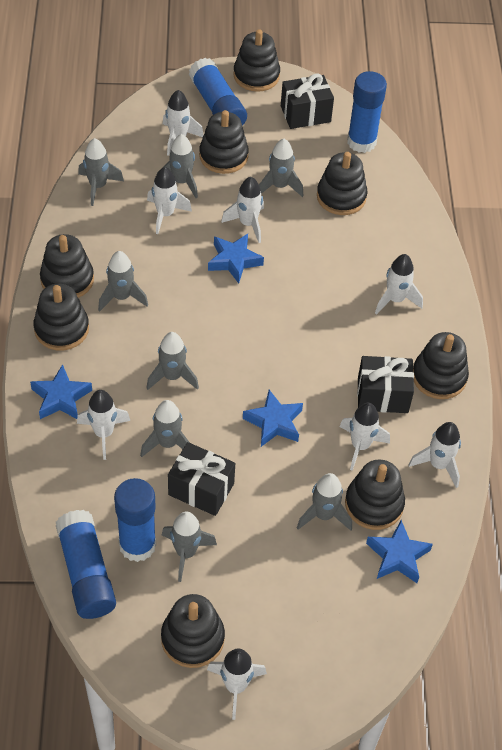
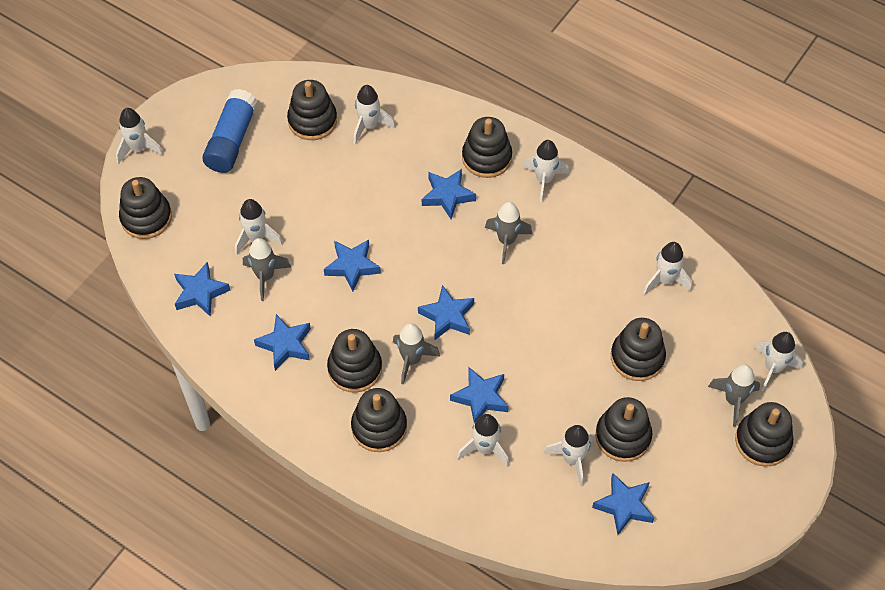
black gift: [168,442,235,516] [281,73,334,129] [357,356,414,413] = 3 -> none = 0
blue glue stick: [56,510,116,619] [114,478,156,562] [189,58,247,126] [347,71,387,153] = 4 -> [202,89,258,173] = 1
blue star: [30,364,92,419] [208,234,264,283] [243,390,303,447] [366,520,433,583] = 4 -> [174,262,230,317] [254,314,311,371] [324,239,381,291] [418,285,474,340] [422,169,476,219] [450,367,509,423] [592,473,654,535] = 7
grey rocket: [78,138,124,206] [98,251,148,312] [140,400,190,457] [147,332,199,390] [157,134,198,198] [162,511,217,582] [259,139,304,197] [297,473,352,531] = 8 -> [243,238,291,301] [393,323,440,385] [485,202,532,264] [708,364,760,427] = 4

